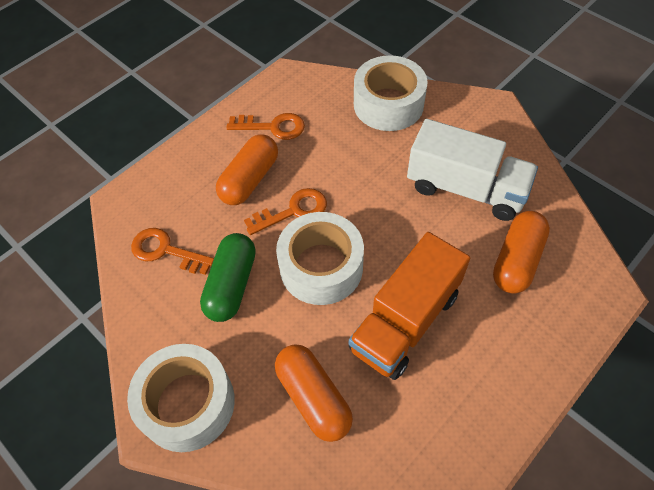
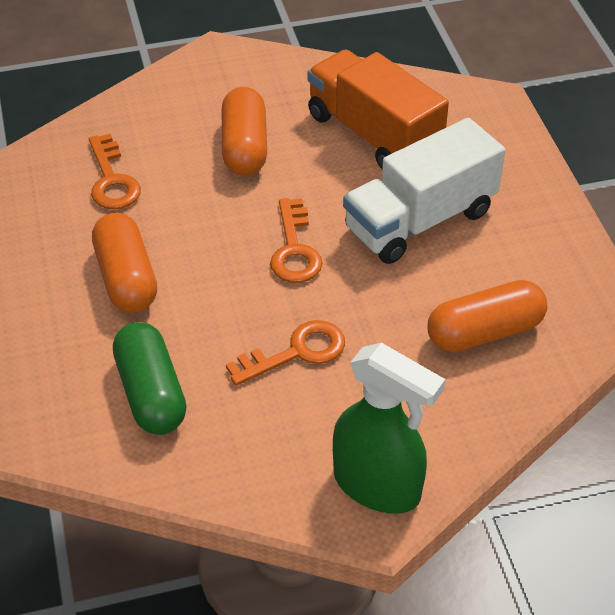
green spray bottle: none = 0 -> [333,343,445,514] = 1
white tape: [127,344,235,452] [276,212,364,305] [354,55,428,131] = 3 -> none = 0

